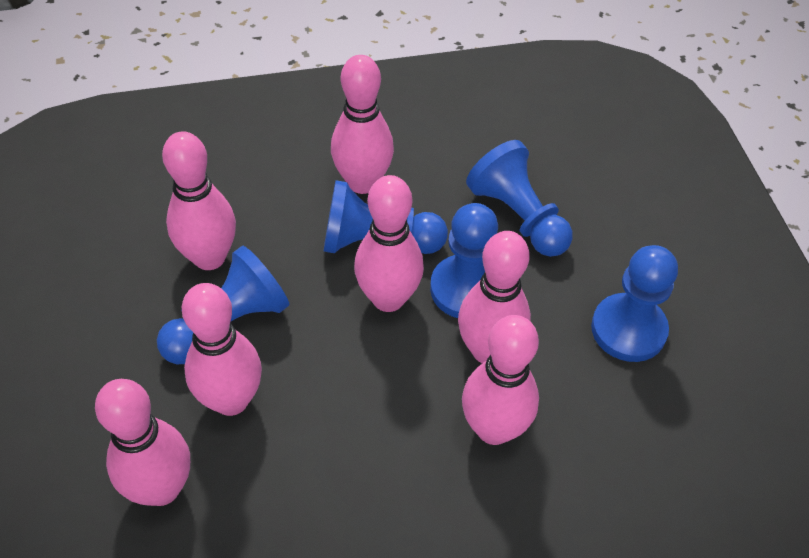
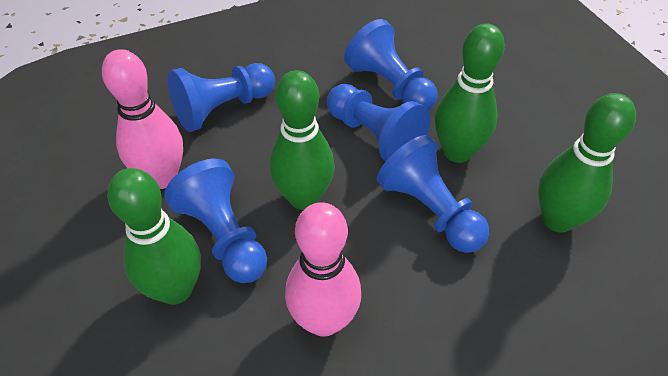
green bowling pin: none = 0 -> [107,168,201,305] [270,70,335,210] [435,23,505,163] [538,93,636,233] = 4
pink bowling pin: [95,379,190,506] [162,131,236,270] [182,283,262,416] [331,55,394,194] [354,175,424,312] [458,231,531,363] [462,315,539,445] = 7 -> [102,49,183,189] [285,202,361,337] = 2

